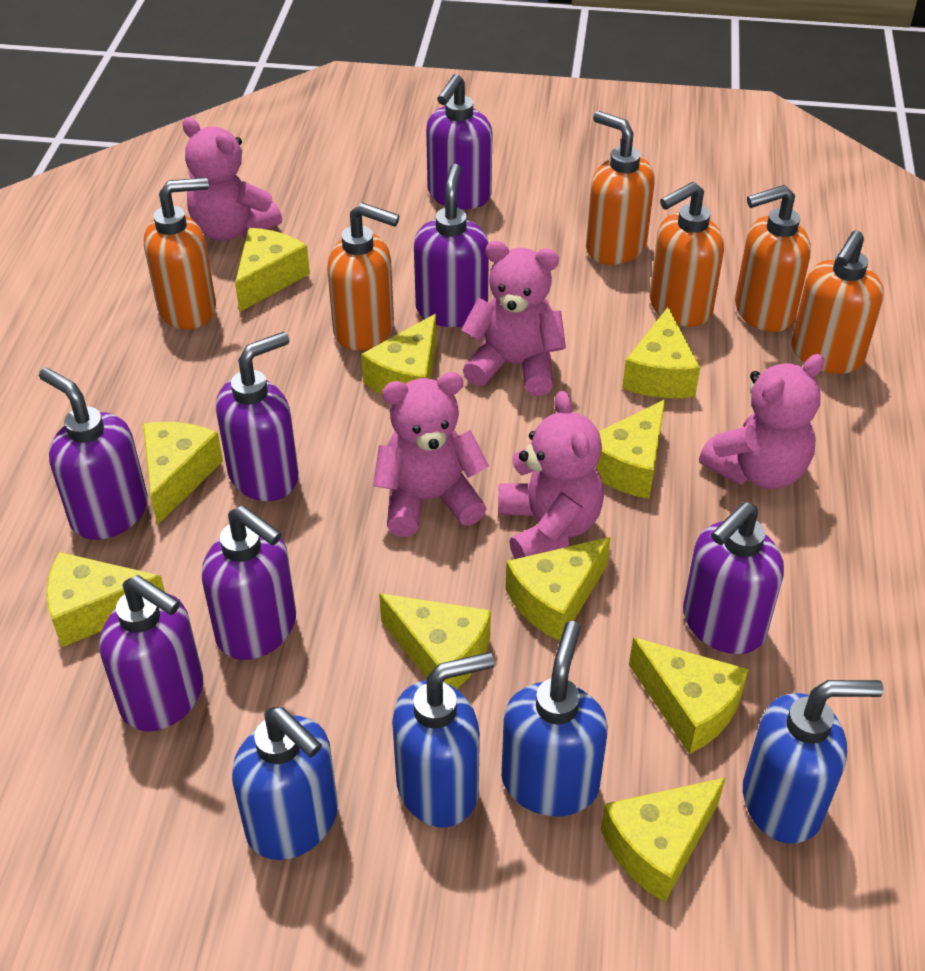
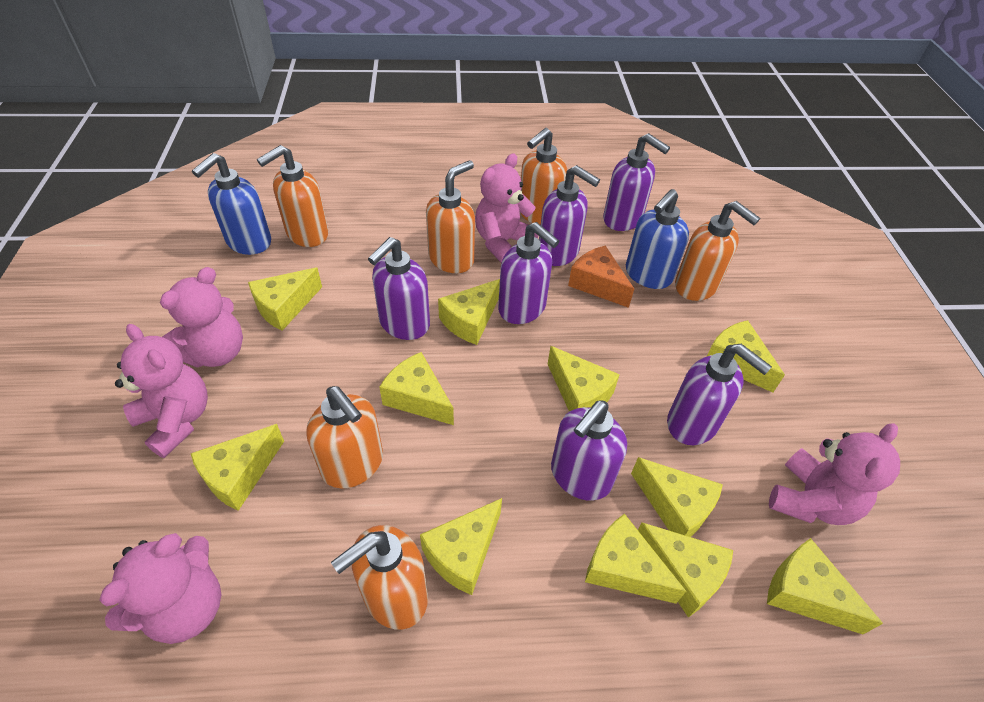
blue soap dispenser: [232,707,338,860] [392,652,495,828] [501,621,608,816] [743,680,884,844] = 4 -> [192,153,271,255] [626,189,689,289] = 2
orange cheese: none = 0 -> [568,245,634,308] = 1
purple soap dispenser: [39,367,148,540] [99,575,203,731] [202,506,296,660] [216,332,299,501] [414,164,489,327] [426,74,493,209] [683,502,784,654] = 7 -> [368,237,430,340] [498,222,559,324] [539,165,600,266] [551,400,627,501] [603,133,670,231] [667,344,772,445] = 6
yellow cheese: [46,552,165,647] [143,422,223,525] [235,228,310,312] [361,314,436,395] [379,593,491,689] [505,537,611,641] [596,400,665,499] [601,777,726,903] [622,307,700,398] [629,637,749,754] = 10 -> [191,424,284,511] [248,267,322,331] [379,352,454,425] [420,498,502,595] [438,279,500,345] [548,346,620,411] [585,514,686,604] [631,457,723,537] [638,522,733,617] [706,320,785,392] [767,538,883,634] = 11

